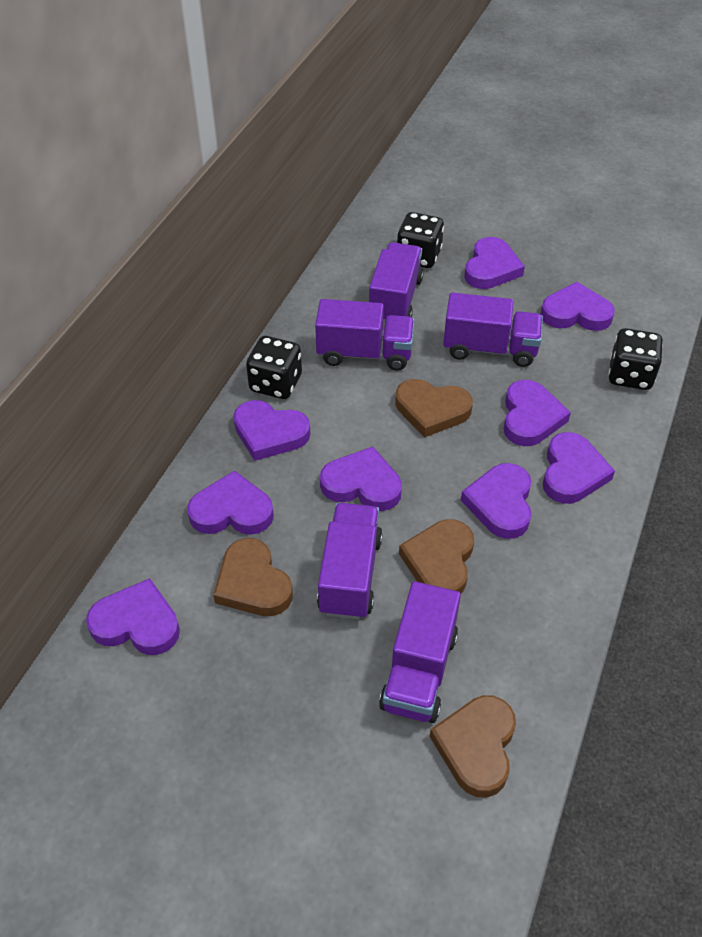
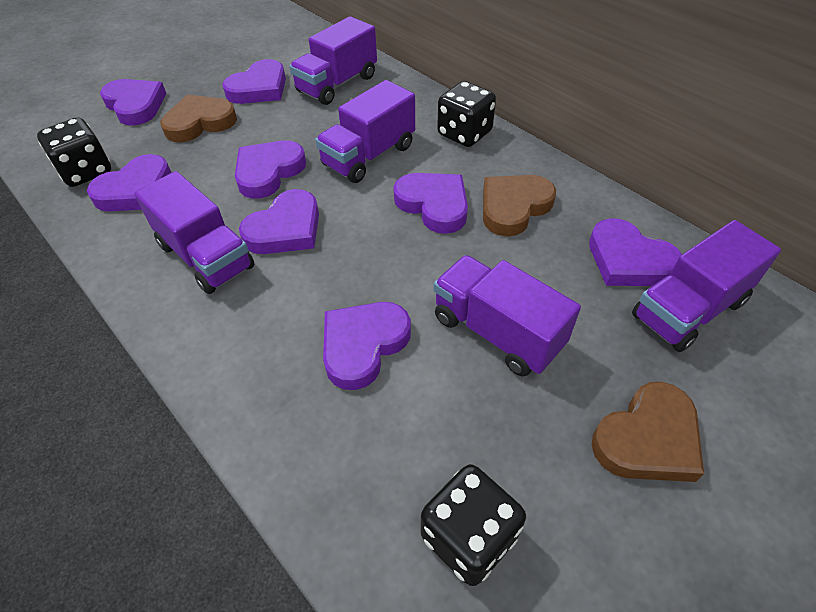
brown heart: [213,538,293,616] [395,379,473,438] [399,519,474,594] [430,695,516,798] = 4 -> [160,94,237,142] [483,175,556,237] [592,382,704,482] = 3
purple heart: [86,578,180,655] [187,470,274,535] [233,400,310,461] [320,447,402,511] [461,463,532,539] [464,237,525,289] [504,380,571,446] [540,282,615,331] [543,432,615,504] = 9 -> [87,154,171,211] [100,79,166,126] [223,59,286,104] [235,140,306,199] [239,189,319,254] [323,302,411,390] [393,173,468,234] [589,218,682,286] = 8

